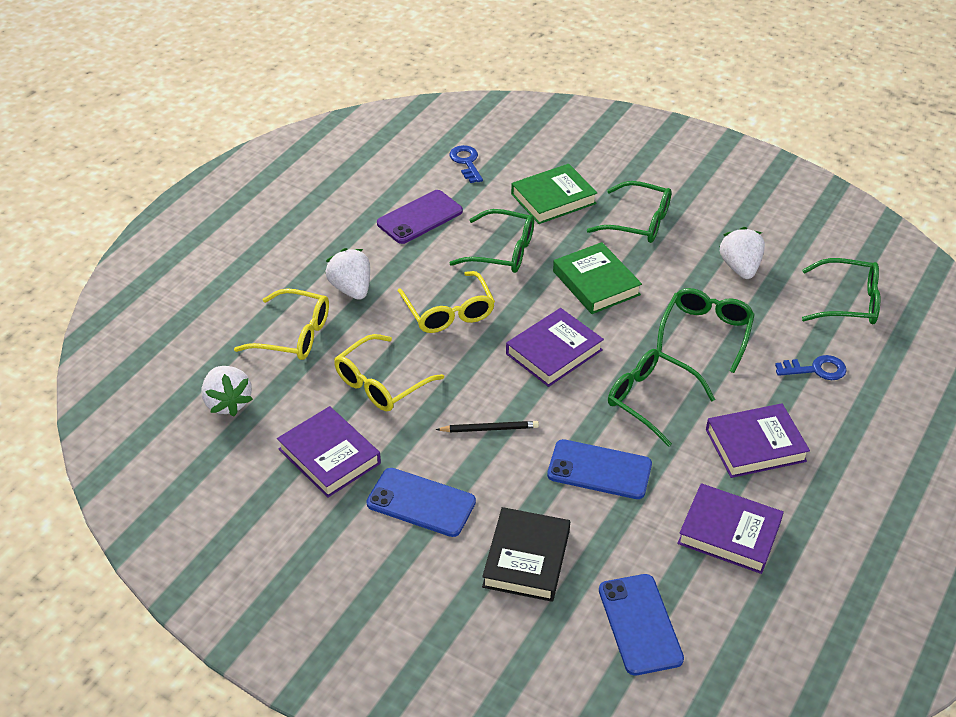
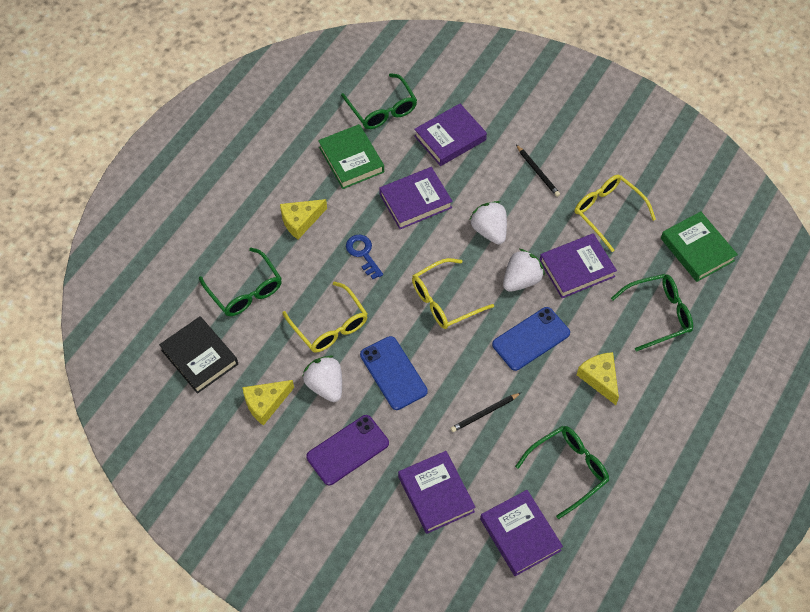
black pencil: [436,421,539,432] = 1 -> [450,393,521,432] [516,145,560,197] = 2
blue key: [450,145,483,183] [775,355,847,380] = 2 -> [346,235,383,279] = 1
blue phone: [366,468,476,537] [547,439,652,499] [599,574,684,675] = 3 -> [360,336,428,410] [492,307,570,371] = 2
green glasses: [450,209,534,273] [587,181,672,243] [608,349,716,447] [657,288,755,373] [802,258,880,324] = 5 -> [199,248,282,316] [341,73,417,129] [515,426,609,519] [611,274,693,352] = 4
purple book: [277,406,381,498] [506,308,604,387] [677,483,784,574] [706,404,810,478] = 4 -> [379,167,453,229] [398,451,476,534] [414,104,487,166] [480,490,563,576] [540,233,617,298] = 5
yellow cheese: none = 0 -> [242,380,294,426] [280,199,327,239] [577,352,619,405] = 3

